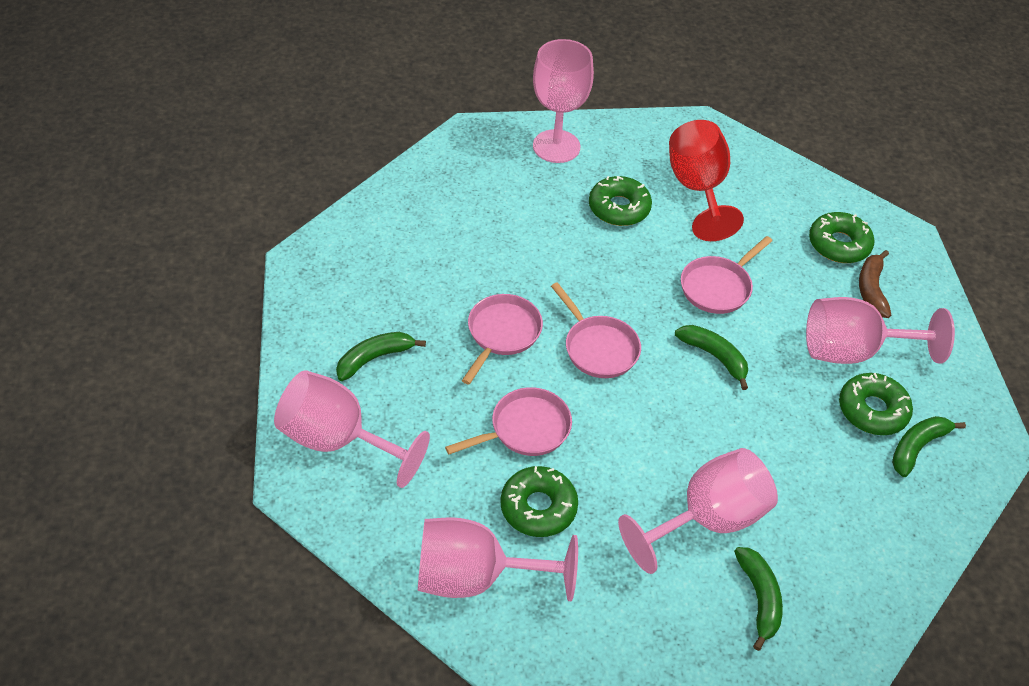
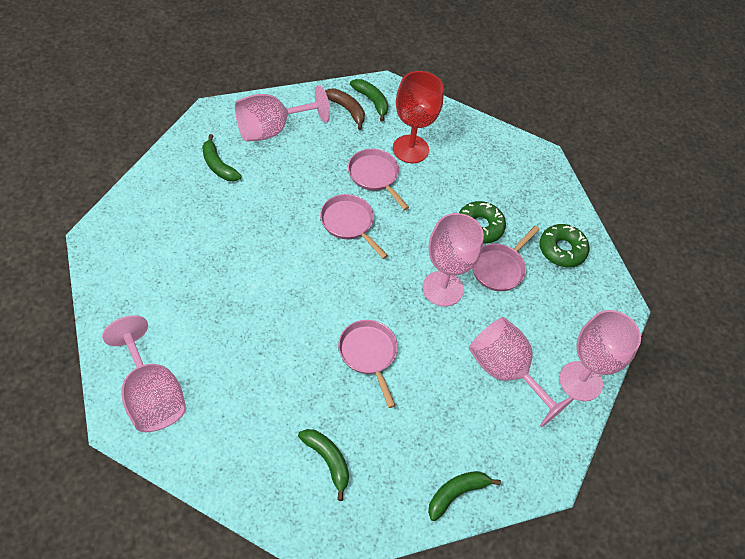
green donut: [500,466,578,537] [589,176,652,226] [809,212,874,263] [839,373,913,435] = 4 -> [459,201,506,244] [539,224,589,267] = 2

